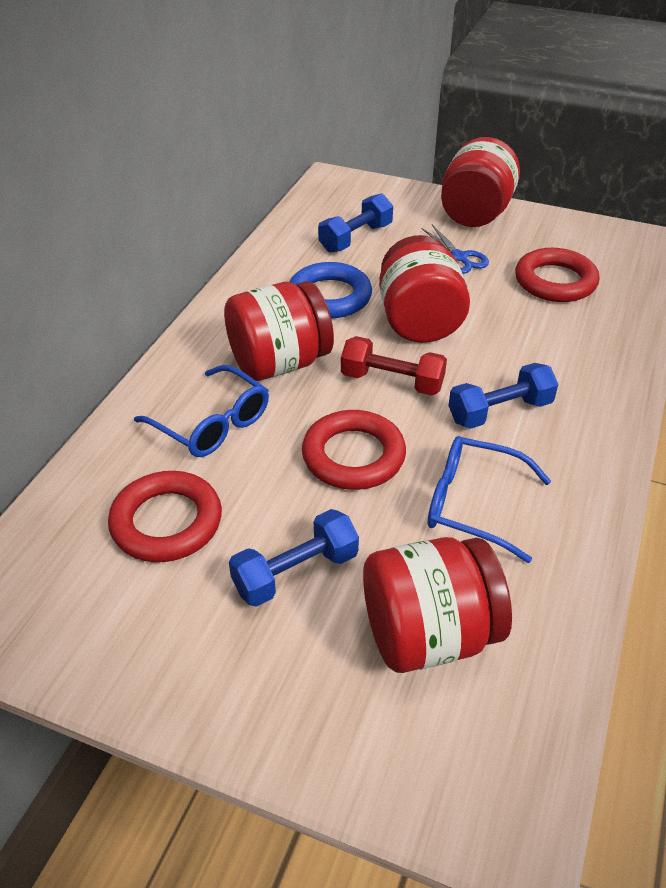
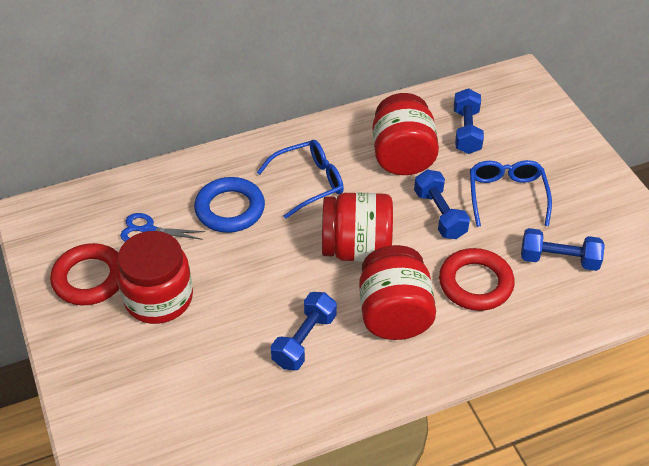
blue dumbbell: [229,509,359,607] [318,193,393,253] [448,363,558,429] = 3 -> [271,292,337,371] [414,169,470,239] [454,88,484,154] [521,228,605,271] = 4
red dumbbell: [341,336,447,396] = 1 -> none = 0
red ring: [108,471,222,562] [302,410,406,490] [515,248,599,302] = 3 -> [50,243,119,305] [439,248,515,311] = 2

